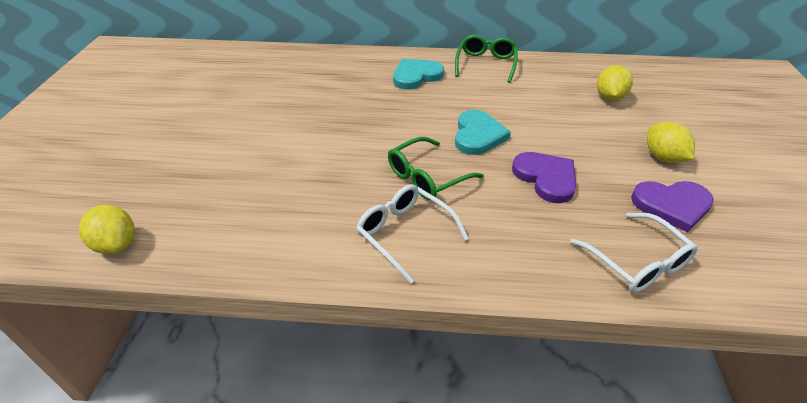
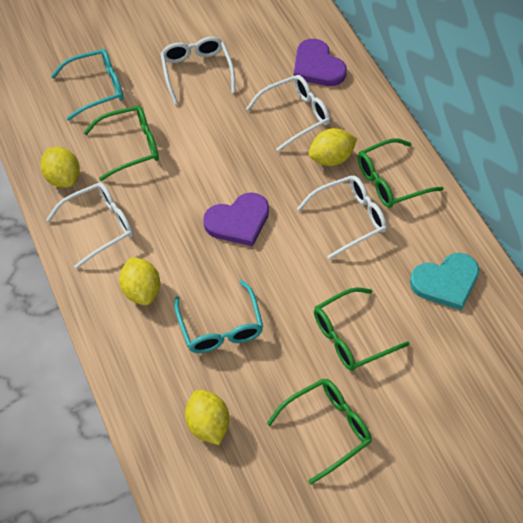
green glasses: [388,137,484,200] [455,35,518,83] = 2 -> [83,106,159,181] [267,378,372,485] [314,287,410,371] [358,138,443,208] = 4
turquoise glasses: none = 0 -> [51,49,124,120] [174,280,263,353] = 2
turquoise heart: [393,59,444,90] [455,110,511,155] = 2 -> [410,253,479,310] = 1
white glasses: [356,184,469,284] [570,213,698,292] = 2 -> [46,183,133,269] [160,37,235,104] [246,75,330,152] [297,176,387,259] = 4
yellow lemon: [79,205,135,254] [597,65,633,101] [647,122,695,163] = 3 -> [40,147,80,188] [119,257,160,305] [185,389,229,445] [309,128,357,166] = 4

